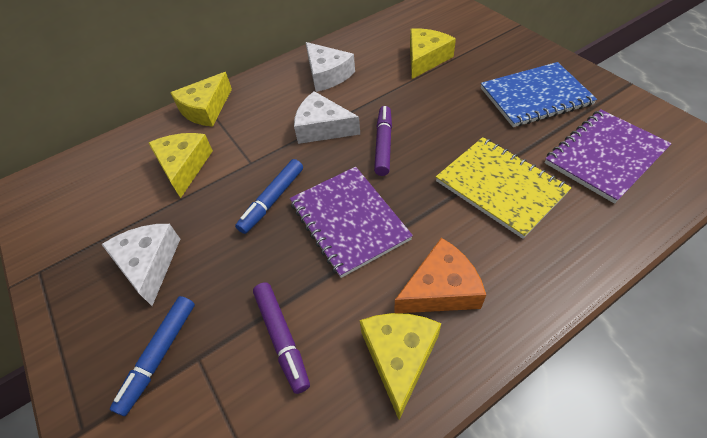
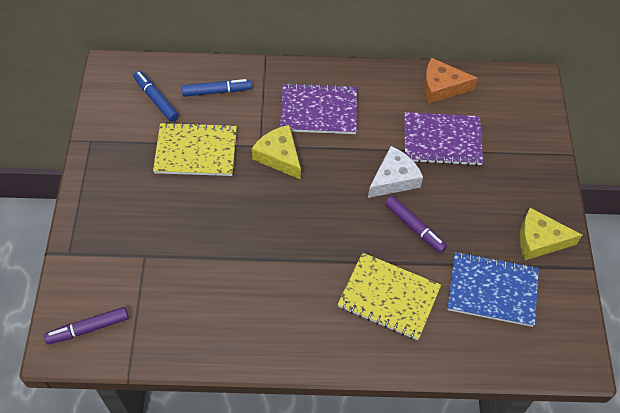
white cheese: [101,224,180,306] [294,91,360,144] [306,42,355,92] = 3 -> [368,146,423,198] = 1
yellow cheese: [149,133,213,198] [170,72,232,127] [360,313,441,420] [410,28,456,79] = 4 -> [252,125,301,180] [520,208,582,260] = 2
yellow notebook: [436,137,571,239] = 1 -> [153,122,237,176] [338,253,441,340] = 2

